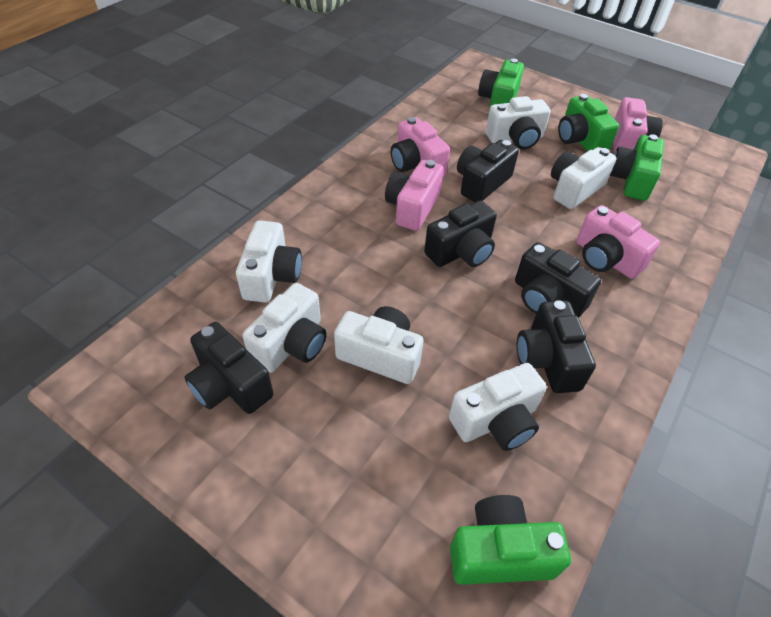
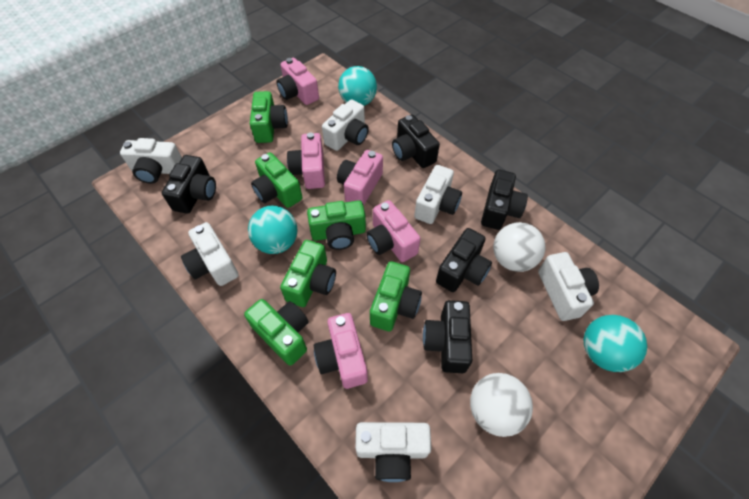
green camera: [450,495,571,585] [478,59,524,110] [558,94,619,152] [610,134,664,201] = 4 -> [244,299,309,366] [250,91,288,143] [251,152,303,208] [280,240,336,307] [307,200,366,250] [370,261,422,331] = 6
pink camera: [385,160,444,231] [391,117,450,177] [576,205,660,279] [613,97,663,153] = 4 -> [276,58,319,105] [287,132,325,189] [314,313,368,389] [337,150,383,206] [366,200,420,262] = 5
turquoise ball: none = 0 -> [248,206,297,254] [338,66,377,106] [583,315,647,372] = 3
white ball: none = 0 -> [470,373,533,437] [493,222,546,272] = 2

